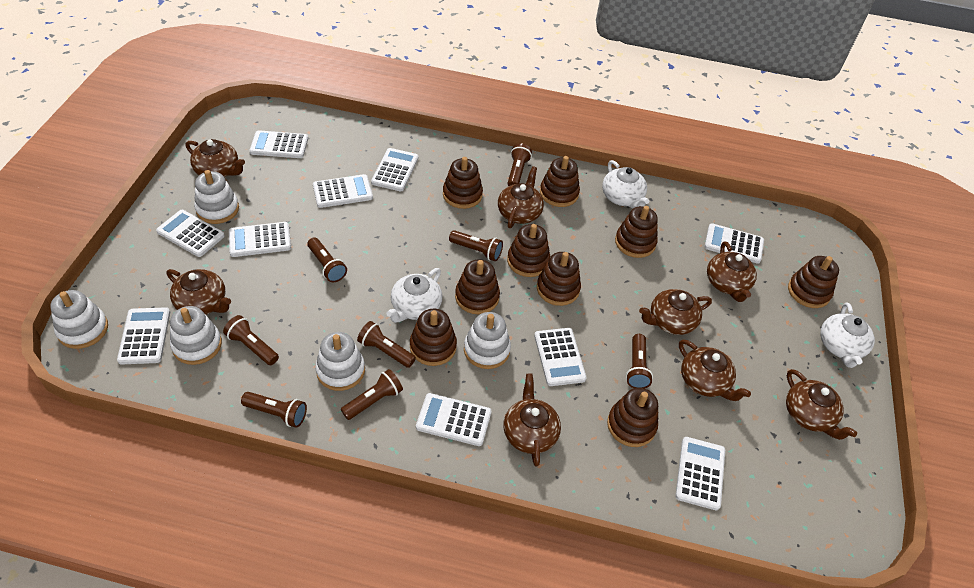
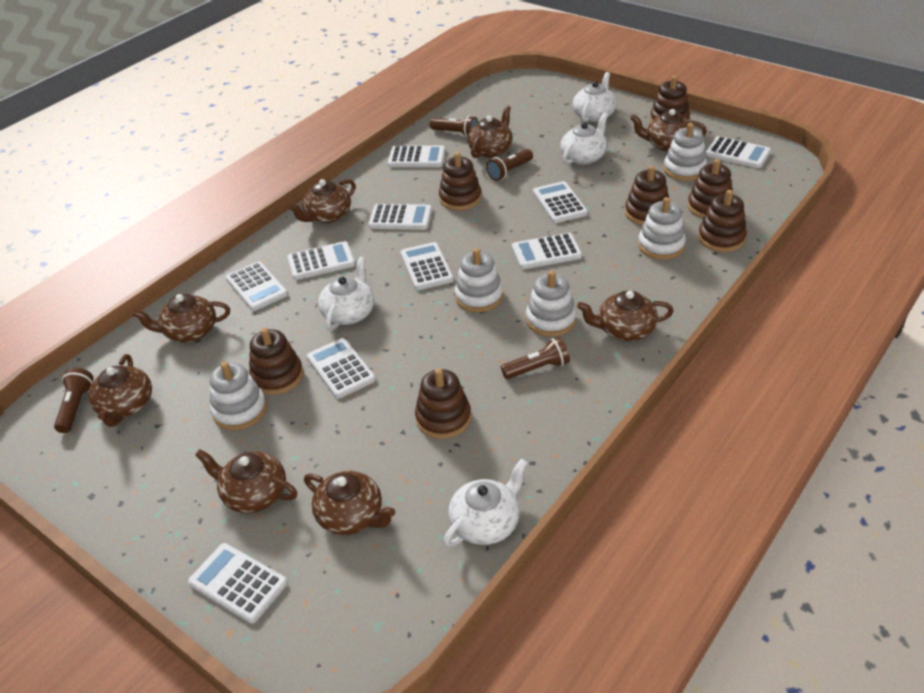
brown flashlight: [223,315,279,365] [241,392,307,428] [307,238,347,282] [341,369,403,420] [357,321,416,368] [449,230,503,261] [507,143,532,186] [626,334,653,389] = 8 -> [54,368,94,433] [430,116,478,138] [486,149,533,181] [501,337,570,379] = 4
brown stacking toy: [410,309,457,366] [443,157,483,209] [455,259,500,314] [507,224,550,277] [537,252,581,306] [540,156,580,207] [607,388,658,447] [615,206,658,258] [788,256,839,308] = 9 -> [249,328,303,395] [415,368,471,439] [439,152,482,210] [625,165,669,225] [650,76,690,122] [688,159,733,218] [698,190,747,252] = 7
white teapot: [386,268,442,323] [602,160,649,208] [820,302,875,368] = 3 -> [318,257,374,331] [443,459,527,547] [560,113,608,165] [573,72,616,122] = 4

